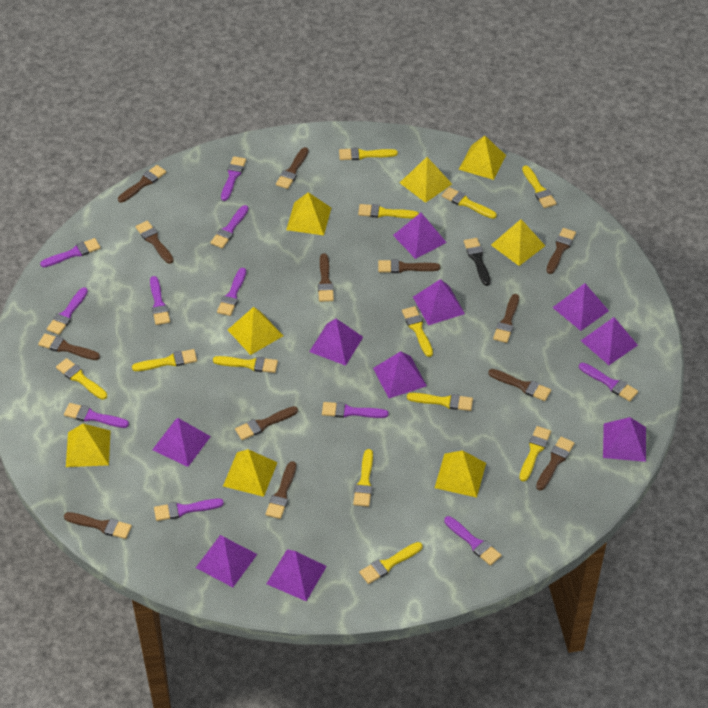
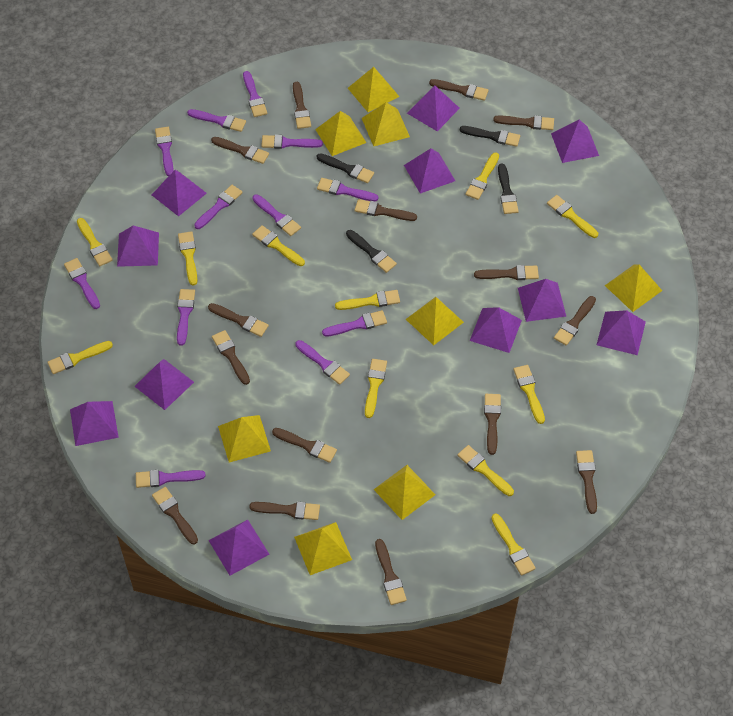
black brush: [464,238,491,286] = 1 -> [317,153,374,183] [346,230,397,273] [460,126,520,147] [498,163,519,214] = 4
brown brush: [38,333,100,360] [64,512,132,539] [118,165,166,203] [135,221,174,264] [235,406,298,440] [266,461,296,519] [276,147,308,189] [318,254,334,302] [378,259,440,273] [488,369,551,401] [493,294,519,343] [536,437,575,490] [546,228,576,274] = 13 -> [152,487,198,544] [208,303,269,337] [211,137,269,164] [212,330,250,385] [249,502,320,520] [272,428,337,463] [293,82,311,129] [355,199,417,221] [375,539,407,605] [429,79,488,101] [474,265,539,280] [484,394,501,455] [493,116,554,130] [554,296,596,346] [576,450,597,514] = 15
purple brush: [40,238,101,267] [47,287,88,335] [64,403,129,428] [150,276,170,325] [154,499,224,521] [210,205,249,248] [217,268,246,316] [221,156,246,201] [322,402,389,418] [444,516,502,566] [579,363,638,401] = 11 -> [64,258,100,309] [136,470,206,488] [155,127,174,176] [177,289,195,346] [187,109,246,132] [194,185,243,229] [243,71,267,117] [253,194,301,236] [261,135,323,149] [295,340,350,385] [317,178,378,202] [322,310,387,337] = 12
purple pyramid: [152,418,211,467] [196,535,257,587] [266,549,327,601] [309,319,363,366] [373,351,427,398] [393,213,447,259] [413,279,465,325] [552,283,609,331] [581,317,638,365] [603,417,646,462] = 10 -> [70,401,119,446] [117,225,159,267] [134,359,194,410] [152,170,207,217] [208,520,269,576] [404,148,455,194] [407,85,460,131] [470,307,522,353] [518,279,566,322] [551,120,599,163] [597,310,646,355] = 11
yellow brush: [56,358,107,400] [132,349,197,371] [213,356,278,373] [339,147,398,160] [353,449,373,507] [358,204,419,218] [359,542,423,584] [402,306,433,357] [407,393,473,411] [442,187,497,219] [519,426,551,482] [522,165,557,208] = 12 -> [47,341,113,374] [77,218,113,266] [178,231,197,286] [252,225,305,266] [335,290,400,310] [365,359,387,418] [457,445,514,496] [465,152,499,200] [491,513,536,576] [513,365,545,424] [547,195,598,238] = 11

